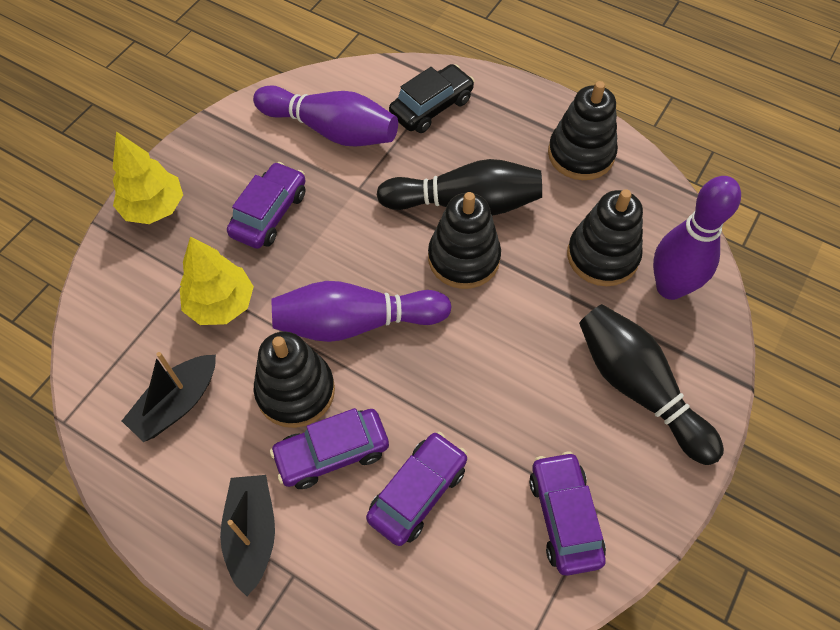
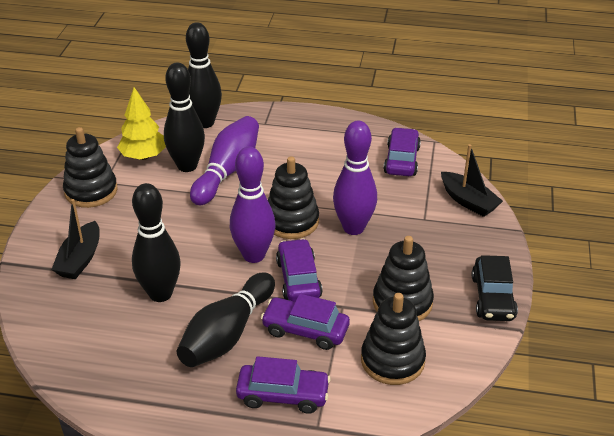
black bowling pin: [377,159,542,216] [579,304,724,465] = 2 -> [132,183,181,302] [164,62,205,172] [177,273,275,367] [186,22,222,128] = 4
yellow tree: [113,132,183,224] [180,236,254,325] = 2 -> [117,87,166,160] = 1

